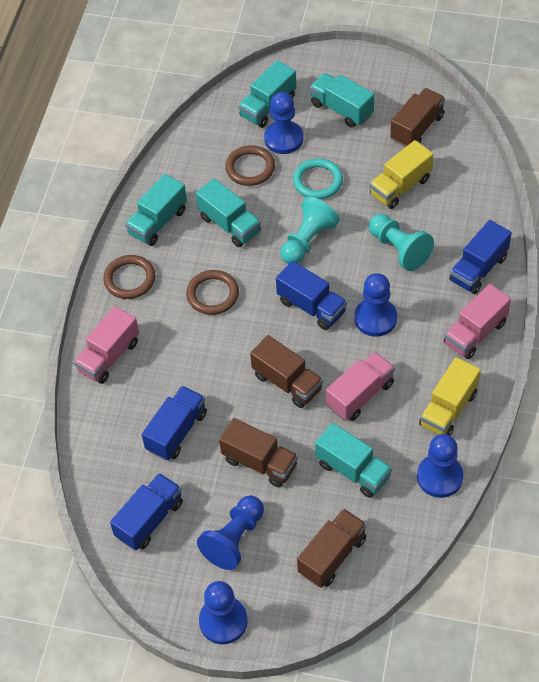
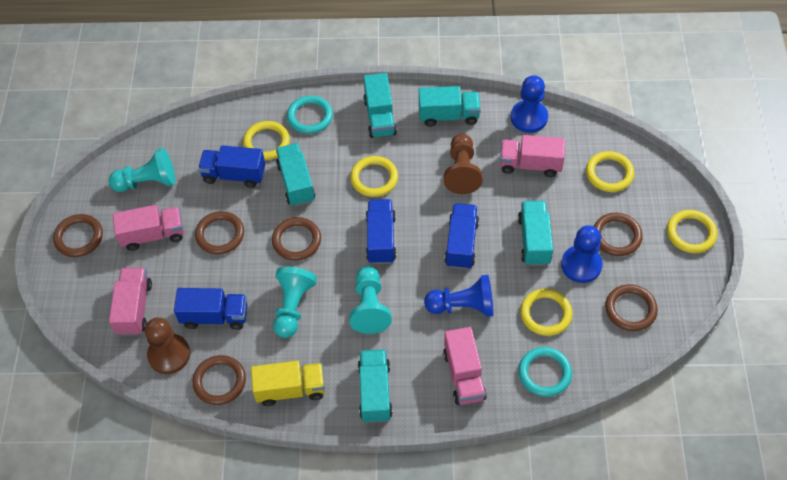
blue pawn: [197,495,264,570] [199,581,248,644] [264,92,303,154] [354,273,397,337] [417,434,463,498] = 5 -> [424,275,494,317] [511,75,548,133] [561,225,603,283] = 3
brown pawn: none = 0 -> [145,317,190,374] [444,134,483,194] = 2
brown ring: [103,255,155,299] [186,270,239,315] [225,145,275,186] = 3 -> [53,214,103,257] [193,355,246,405] [195,211,244,254] [272,217,321,261] [594,213,643,256] [605,284,658,331] = 6
brown truck: [219,418,298,487] [250,335,323,408] [297,508,367,588] [390,88,445,147] = 4 -> none = 0
pink truck: [74,306,139,384] [326,352,395,421] [444,284,511,359] = 3 -> [109,268,152,336] [113,205,184,251] [443,327,487,405] [500,135,565,177] = 4
turquoise pawn: [281,197,340,264] [369,214,434,271] = 2 -> [108,148,176,192] [273,266,317,338] [349,266,392,334] = 3
turquoise ring: [293,158,343,199] = 1 -> [287,96,333,134] [518,347,572,397] = 2
yellow ring: none = 0 -> [243,121,290,160] [350,156,398,197] [520,289,572,336] [586,151,634,192] [667,210,717,253] = 5
yellow truck: [369,140,433,209] [419,357,481,436] = 2 -> [251,361,325,406] = 1

